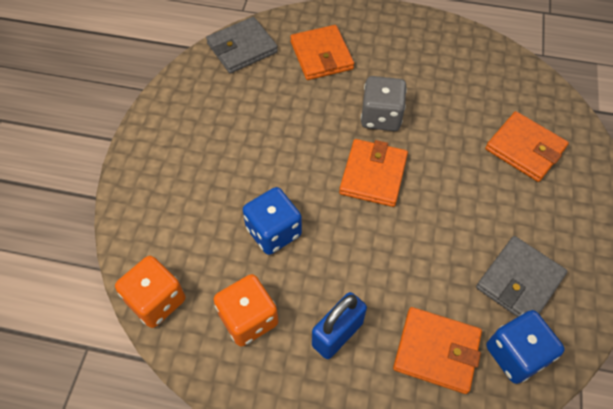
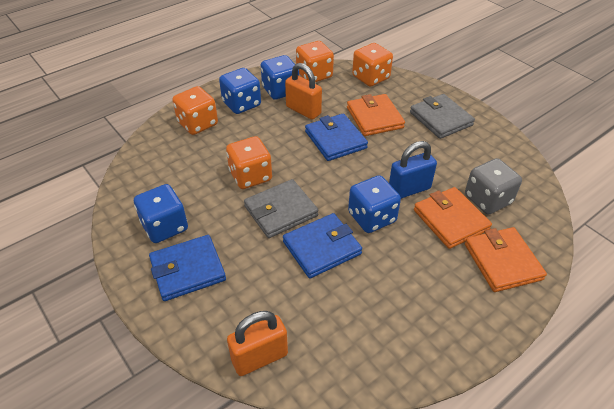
blue dice: [243,187,302,255] [486,310,565,384] = 2 -> [134,184,188,243] [219,68,261,114] [261,55,299,100] [348,175,401,233] = 4
blue wallet: none = 0 -> [149,235,226,301] [283,213,362,279] [305,113,368,161] = 3
orange dice: [115,256,185,328] [213,274,278,347] = 2 -> [172,86,218,135] [226,136,272,189] [296,41,334,82] [352,43,393,87] = 4
orange padlock: none = 0 -> [227,311,288,376] [285,63,322,120] = 2
orange wallet: [290,25,354,80] [339,139,408,207] [393,307,482,394] [485,111,569,182] = 4 -> [347,94,405,136] [414,187,492,249] [465,227,547,292] = 3

